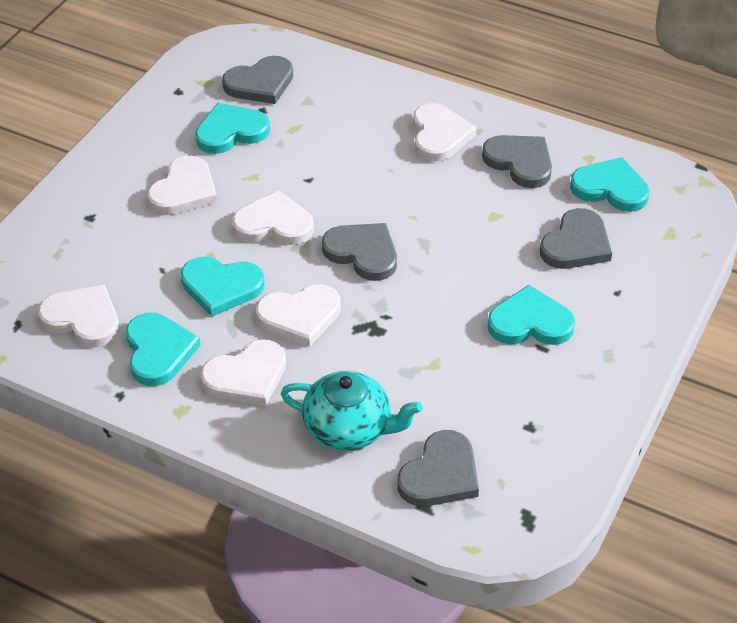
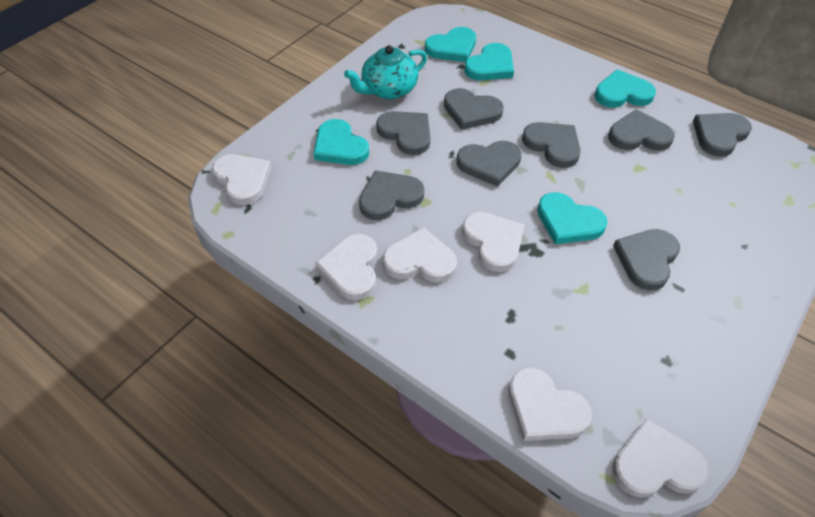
grey heart: [222,56,293,104] [322,223,397,281] [397,430,479,507] [482,135,552,188] [540,208,612,269] = 5 -> [359,170,424,220] [376,111,430,155] [444,88,504,130] [457,141,522,187] [522,122,581,168] [608,109,675,151] [613,229,680,291] [693,113,752,157] = 8

